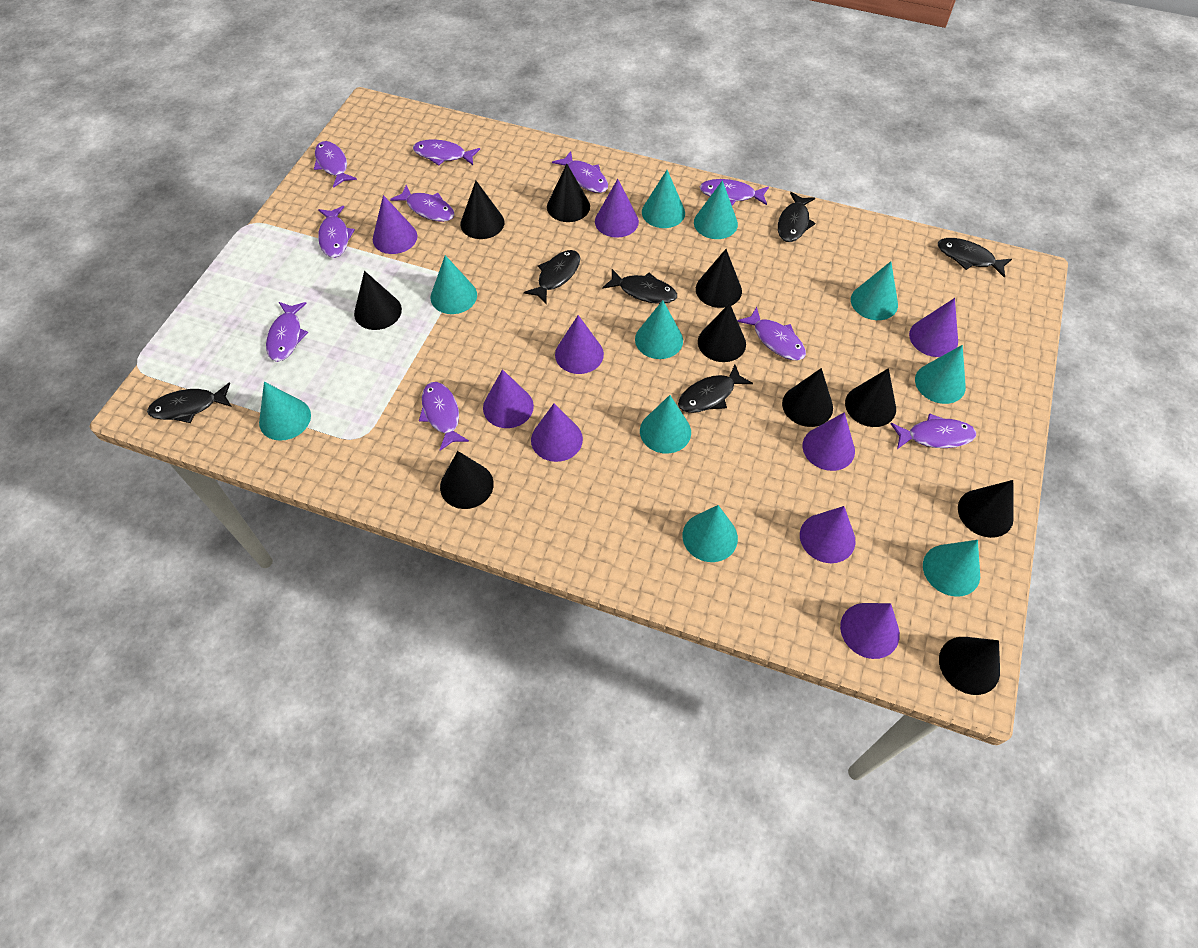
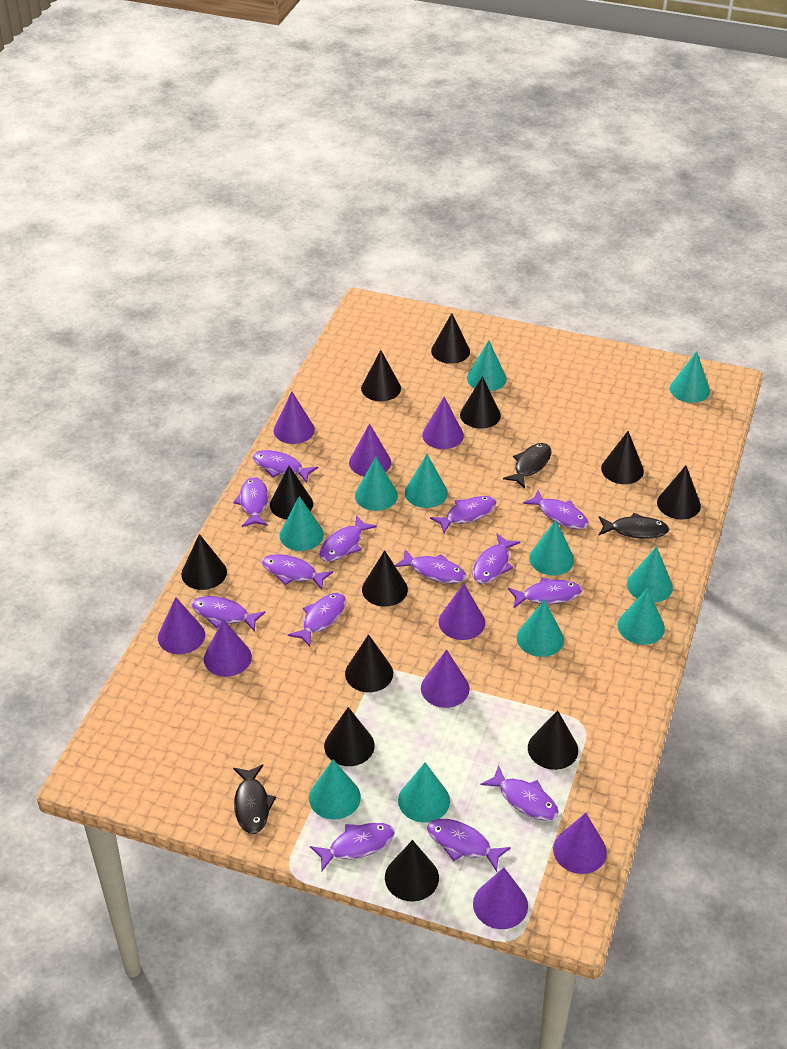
black cone: [354,271,402,330] [440,451,494,509] [460,181,504,239] [547,164,590,222] [696,249,742,308] [698,303,746,362] [782,368,833,427] [845,368,896,427] [939,637,1000,695] [958,480,1014,538] = 10 -> [181,534,227,590] [270,466,313,519] [324,707,375,766] [345,634,393,692] [361,350,401,401] [362,550,408,607] [385,840,439,901] [431,313,470,364] [460,376,501,429] [528,710,578,770] [601,431,644,484] [657,465,701,520] = 12
black fish: [147,382,232,423] [524,250,580,305] [602,269,677,304] [678,365,753,413] [778,192,816,242] [938,238,1012,278] = 6 -> [233,765,276,834] [503,443,551,488] [599,513,670,538] = 3
purple fish: [266,302,308,362] [314,141,357,188] [318,206,355,258] [390,185,455,222] [413,139,480,166] [419,382,469,451] [552,151,608,193] [700,179,769,205] [737,307,806,360] [891,413,976,449] = 10 -> [191,596,266,632] [233,477,268,527] [252,450,318,483] [262,554,333,590] [288,593,346,647] [310,823,395,871] [319,515,377,562] [395,549,466,584] [427,819,511,872] [430,496,497,533] [472,534,520,584] [480,765,559,821] [508,577,582,608] [523,490,589,529] = 14
turquoise cone: [259,382,311,441] [430,255,477,314] [635,300,683,359] [640,395,691,454] [642,170,685,228] [683,505,738,562] [694,180,738,239] [851,261,898,320] [915,345,966,404] [923,540,980,597] = 10 -> [279,496,324,551] [309,760,361,820] [355,457,398,511] [398,763,450,823] [405,454,448,508] [467,340,507,391] [517,600,564,657] [529,520,574,575] [618,588,665,645] [627,546,673,603] [670,351,710,403] = 11

